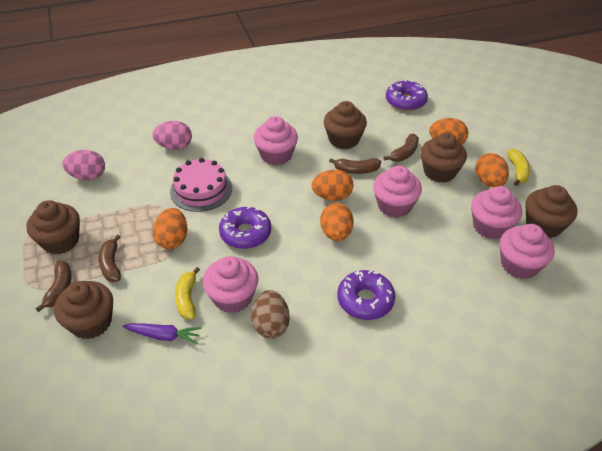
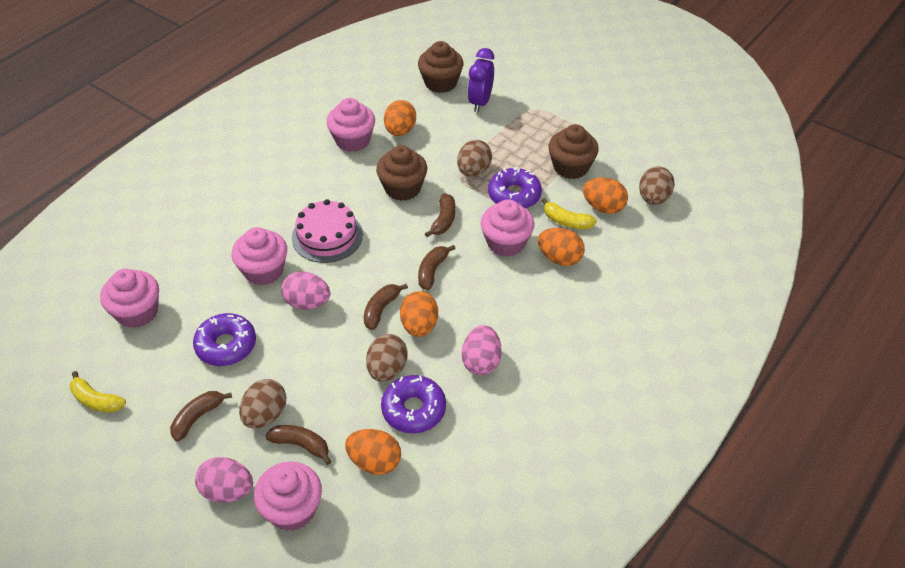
brown banana: [36,261,72,312] [99,235,121,282] [329,158,381,174] [383,134,419,162] = 4 -> [170,391,232,442] [265,425,331,465] [364,284,408,330] [418,245,456,290] [425,194,455,237] = 5
brown cupcake: [27,200,80,254] [54,281,113,339] [324,101,367,149] [421,132,467,183] [525,185,578,238] = 5 -> [376,145,427,201] [418,41,463,93] [549,124,599,179] = 3
brown egg: [251,290,290,338] = 1 -> [239,379,286,428] [366,334,408,382] [457,140,492,177] [639,166,675,205] = 4
pink egg: [62,150,105,180] [152,121,192,150] = 2 -> [195,457,253,503] [281,271,330,310] [462,325,502,375] = 3
purple carrot: [122,323,202,344] = 1 -> none = 0
purple clock: none = 0 -> [468,48,494,112] = 1

